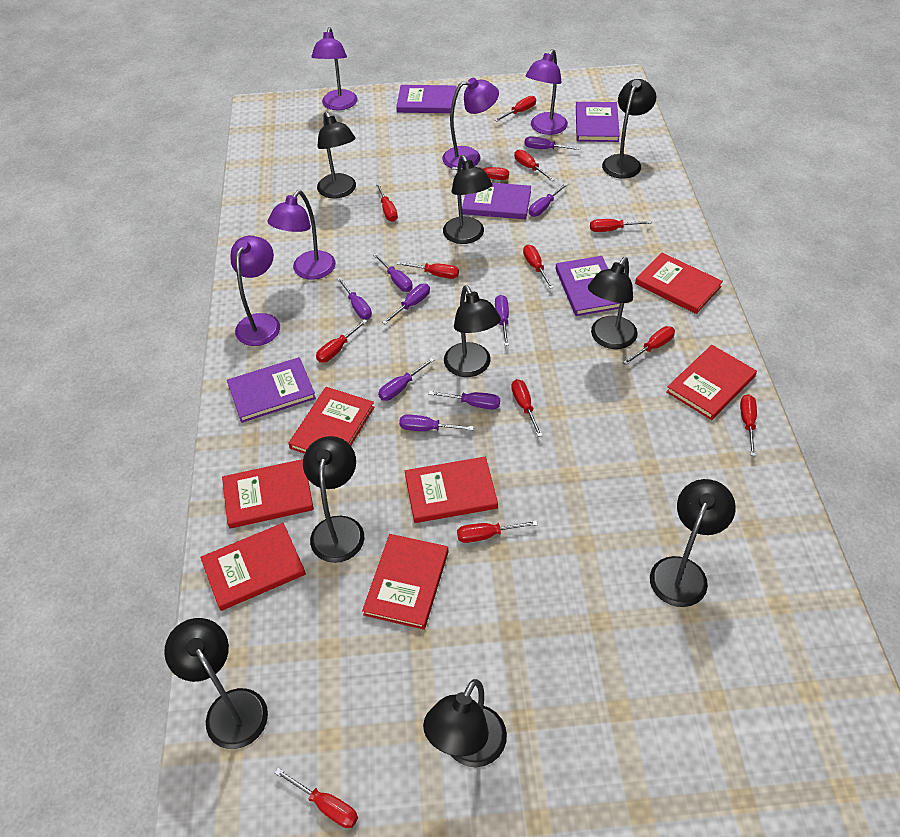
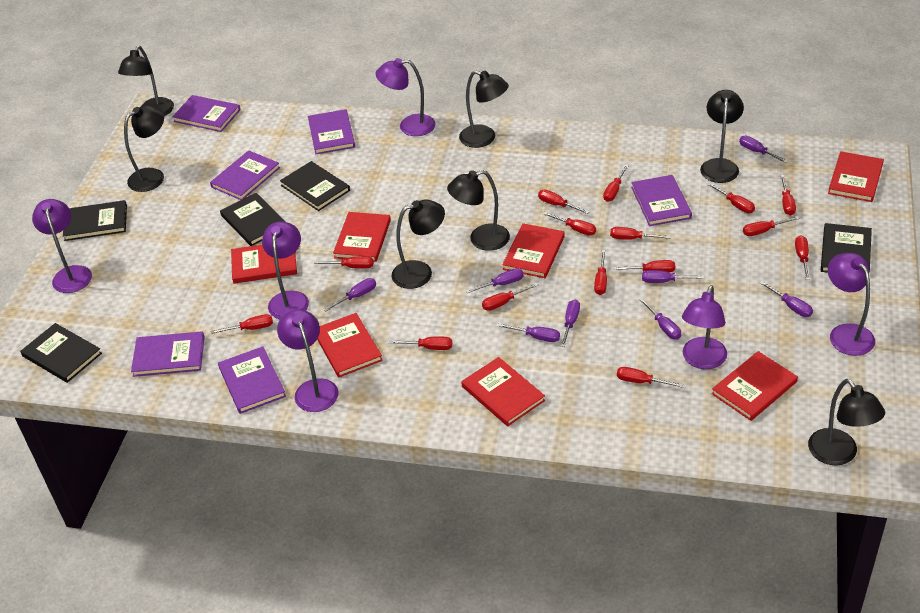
black book: none = 0 -> [20,323,102,383] [63,200,127,241] [220,193,286,246] [280,161,350,211] [821,223,872,273] = 5
black lamp: [164,618,268,749] [303,436,364,563] [317,111,356,199] [423,679,507,767] [443,155,492,244] [444,285,501,377] [588,257,638,349] [602,79,656,179] [650,479,736,607] = 9 -> [118,46,174,116] [124,105,164,192] [392,199,445,289] [447,170,510,251] [459,70,509,148] [700,90,744,183] [808,379,885,466] = 7
purple book: [227,357,316,423] [396,85,457,113] [462,183,531,219] [556,256,620,316] [576,102,620,142] = 5 -> [131,331,205,377] [172,95,240,132] [210,150,280,200] [218,346,286,414] [308,109,355,154] [631,175,692,226] = 6
purple lamp: [230,236,280,346] [267,190,336,280] [311,27,357,110] [442,78,499,169] [526,49,568,135] = 5 -> [32,199,92,293] [262,221,309,319] [277,309,339,412] [376,58,436,136] [682,285,727,369] [828,253,875,356] = 6
purple screwdriver: [337,277,372,320] [373,253,413,292] [378,358,434,401] [382,284,430,324] [399,414,474,431] [428,391,500,409] [495,295,509,346] [524,136,581,150] [529,183,568,217] = 9 -> [324,278,376,311] [466,268,524,293] [498,323,560,342] [561,300,580,347] [639,298,681,339] [642,270,705,283] [739,136,788,163] [760,281,813,317] = 8
red screwdriver: [275,768,358,828] [316,319,367,363] [376,183,398,222] [396,261,459,279] [452,167,509,180] [457,520,538,543] [495,96,536,122] [511,379,543,437] [514,150,555,181] [523,245,554,289] [590,219,652,232] [623,326,675,365] [740,394,757,456] = 13 -> [211,314,273,334] [314,256,373,269] [389,336,452,350] [482,283,538,311] [538,189,589,214] [543,212,596,236] [594,250,607,295] [603,165,629,202] [610,227,670,240] [614,260,675,272] [617,367,683,387] [707,183,755,213] [743,216,800,236] [780,175,796,216] [795,235,810,280] = 15

